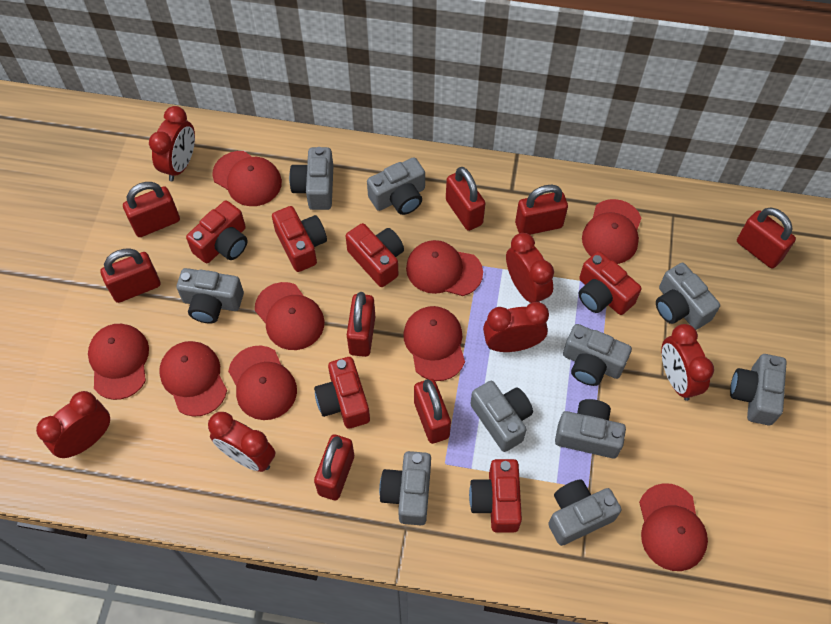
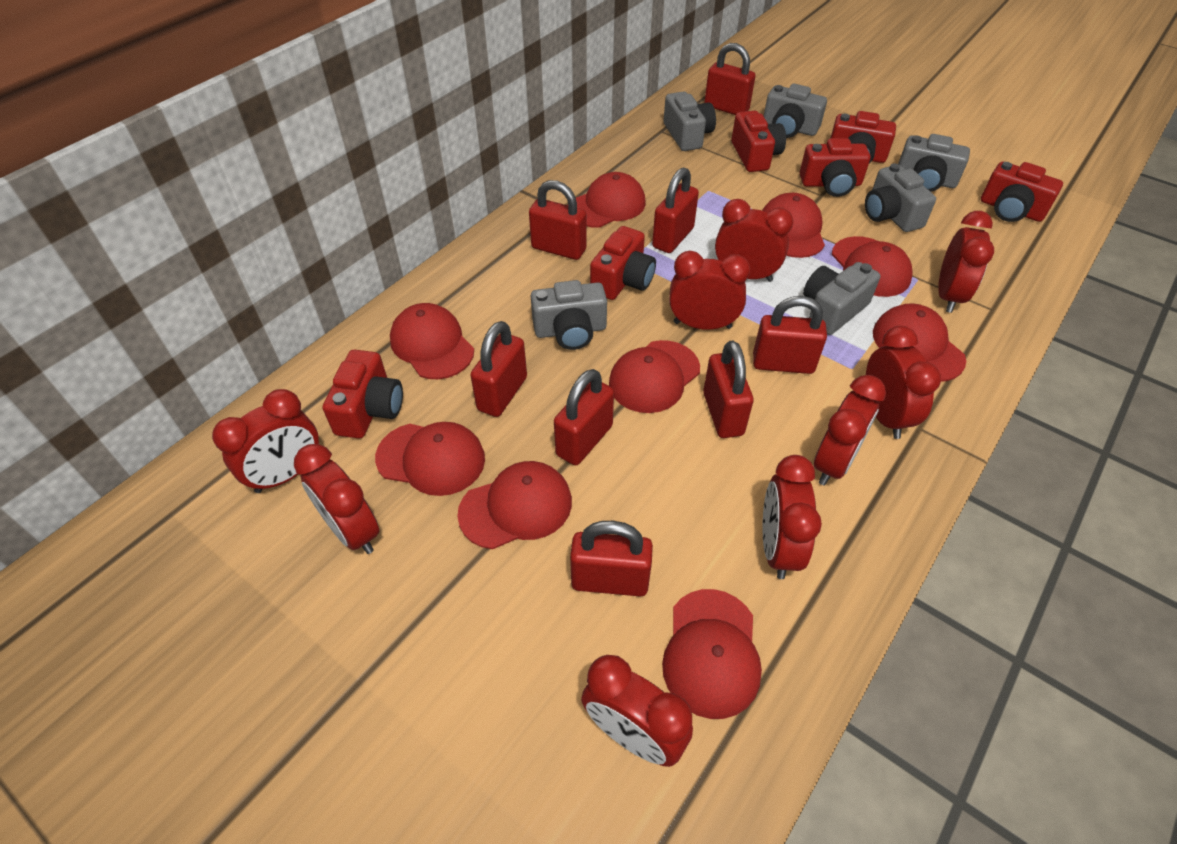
grey camera: [177,268,244,323] [289,147,333,210] [367,157,425,215] [379,451,431,525] [470,381,533,452] [548,479,622,546] [555,399,626,458] [563,324,632,386] [656,263,720,330] [730,354,787,425] = 10 -> [531,280,607,350] [664,91,716,151] [764,84,827,138] [803,262,880,335] [865,163,936,232] [898,134,970,192] = 6
red clock: [36,391,110,458] [149,106,195,181] [208,412,275,472] [483,302,549,352] [506,233,554,303] [662,324,714,401] = 6 -> [212,389,319,493] [294,444,379,554] [581,655,693,767] [669,251,750,330] [715,199,793,282] [763,455,822,579] [814,375,886,486] [866,326,941,439] [938,211,994,313] = 9

